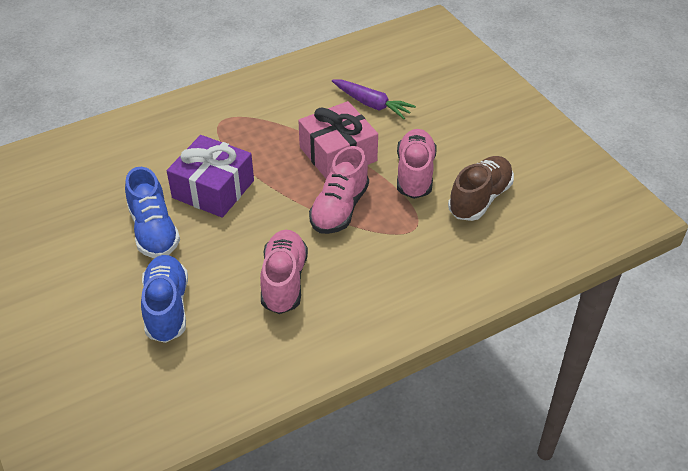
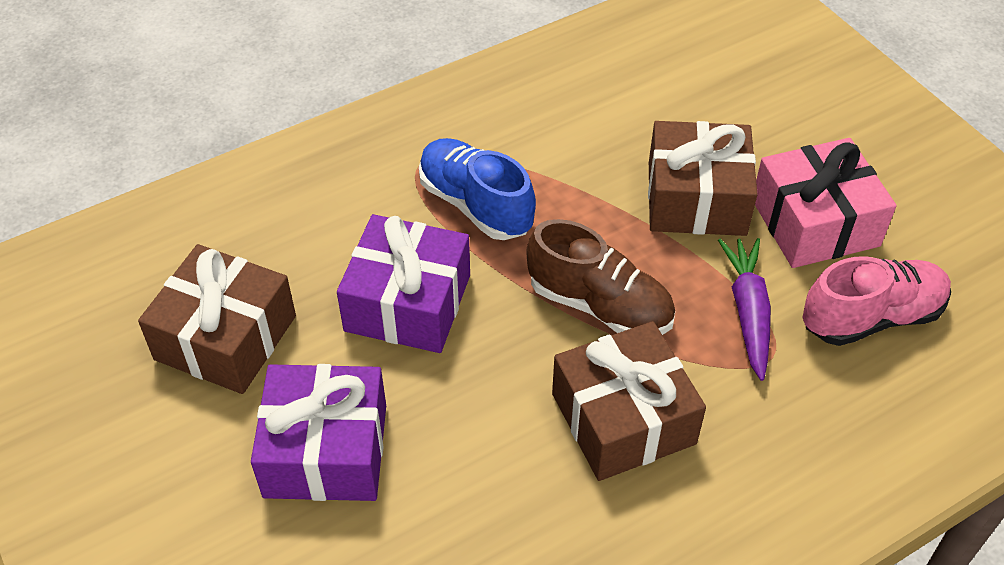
blue shoe: [125,167,180,258] [141,255,188,343] = 2 -> [419,138,536,240] = 1
brown gift: none = 0 -> [138,244,296,394] [552,321,706,481] [648,121,758,236] = 3
pink shoe: [260,230,308,314] [309,146,369,234] [397,129,437,199] = 3 -> [802,256,951,346] = 1
purple gift: [167,135,254,218] = 1 -> [251,364,386,501] [337,214,470,353] = 2

